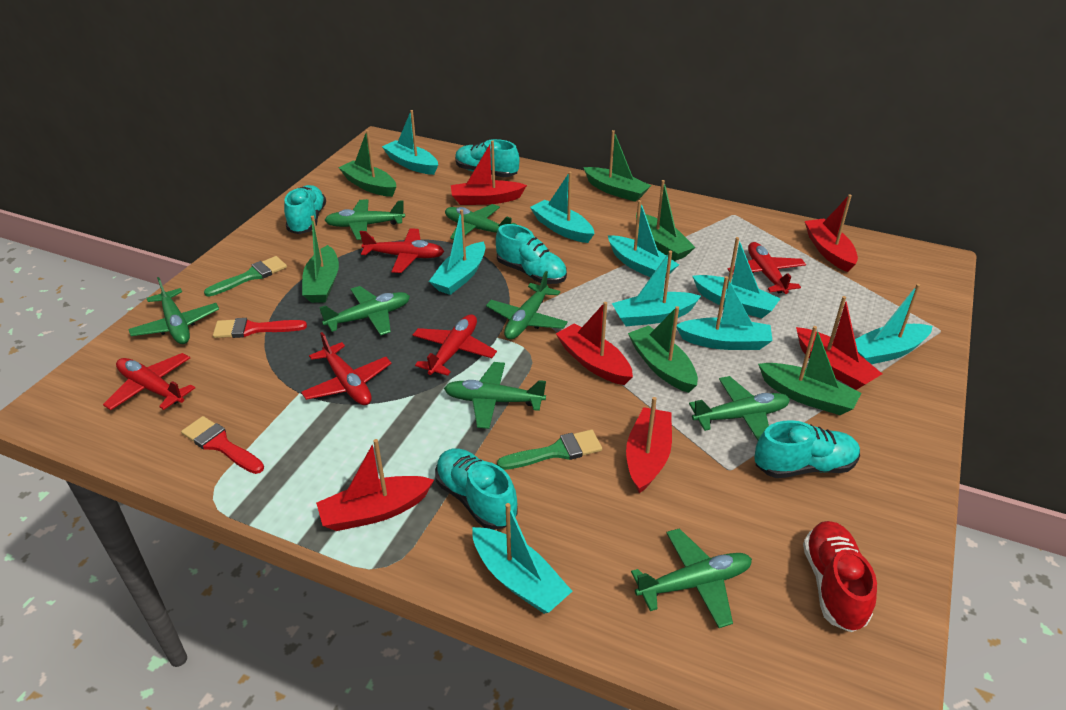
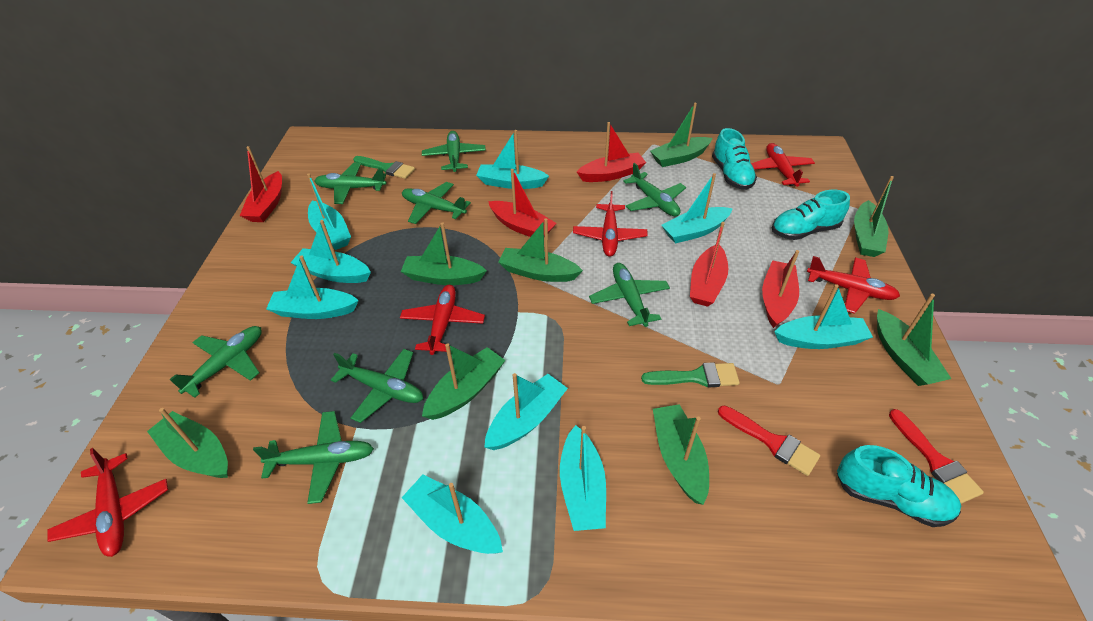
green boat: [302,216,339,303] [338,130,396,197] [583,130,651,202] [628,306,698,393] [636,180,695,261] [758,326,861,415] = 6 -> [147,408,228,478] [401,222,487,285] [422,343,505,420] [498,218,583,282] [650,103,712,167] [653,404,709,505] [854,176,894,257] [877,293,951,386] = 8
red boat: [316,439,434,531] [451,140,527,205] [556,302,633,385] [626,397,672,493] [796,296,882,390] [805,194,858,272] = 6 -> [240,146,282,222] [488,169,557,237] [577,122,646,182] [690,222,728,307] [762,250,799,328] = 5
red shoe: [803,521,877,632] = 1 -> none = 0
turquoise shoe: [284,185,326,234] [435,448,518,530] [455,139,519,177] [496,224,567,284] [754,420,860,478] = 5 -> [712,128,757,190] [772,190,850,240] [837,445,961,527] = 3

